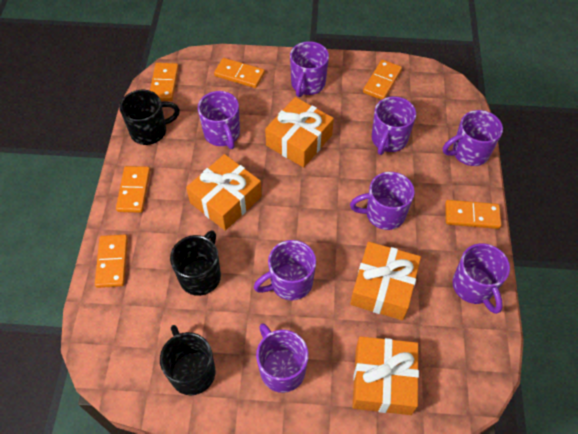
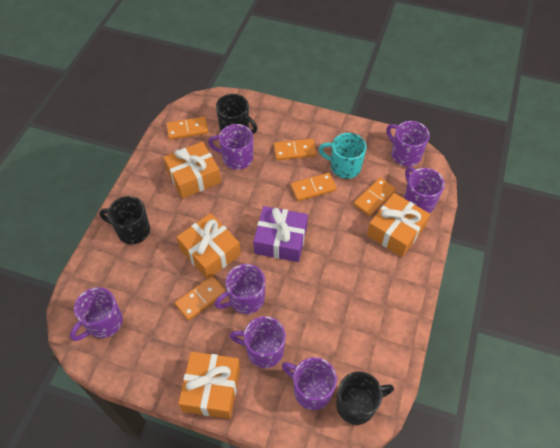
orange domino: [95,235,128,288] [116,166,150,213] [150,63,179,101] [214,58,265,88] [363,60,402,100] [445,200,501,229] = 6 -> [166,117,208,140] [175,276,226,320] [274,139,316,160] [290,173,337,201] [354,178,396,216] = 5
purple gift: none = 0 -> [253,206,308,262] = 1
purple mug: [198,91,240,149] [254,240,316,300] [256,323,309,393] [290,41,329,97] [350,172,415,230] [372,96,416,155] [443,110,503,166] [452,243,510,314] = 8 -> [70,287,123,341] [208,124,253,170] [214,264,265,314] [230,316,286,368] [282,357,337,410] [386,121,430,166] [404,167,445,213] = 7
turquoise mug: none = 0 -> [319,133,367,179] = 1

